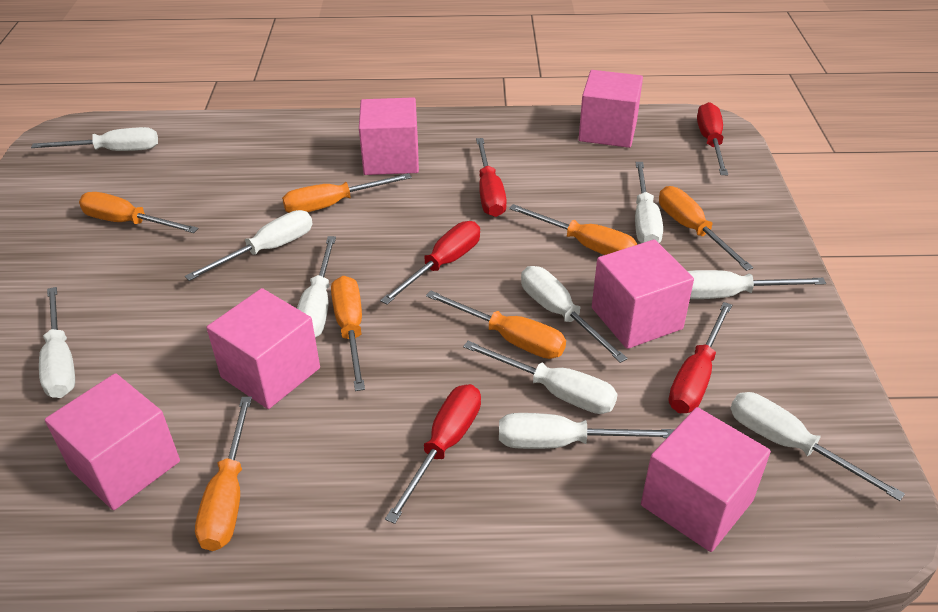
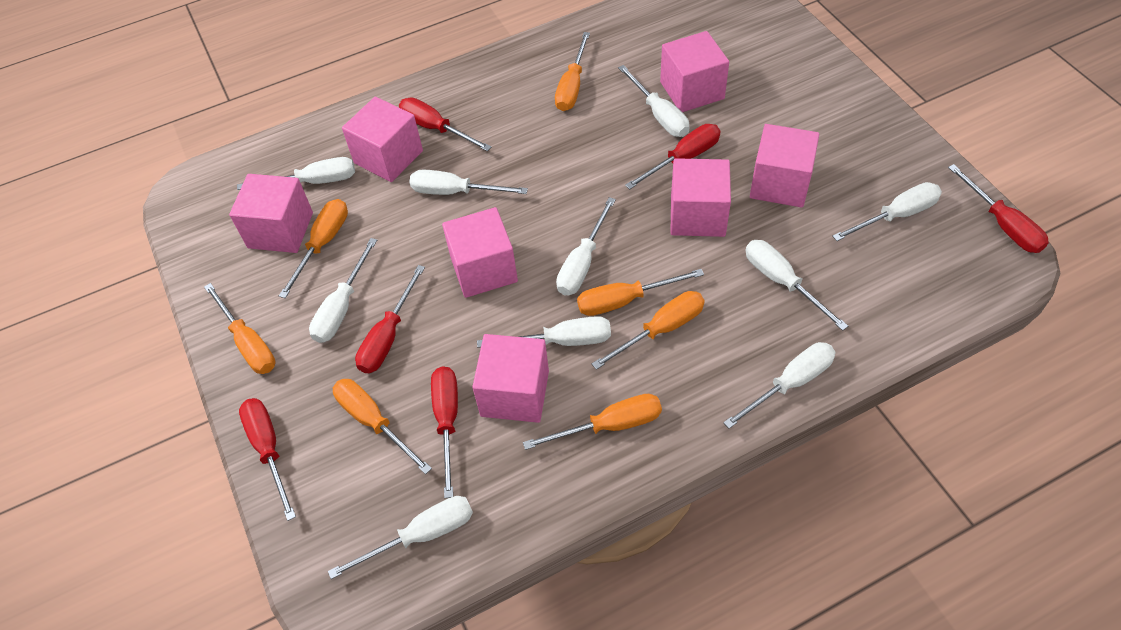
pink cube: [45,373,180,510] [207,288,320,409] [359,97,419,175] [579,70,643,148] [592,240,694,349] [641,407,771,552] = 6 -> [229,174,313,253] [342,97,423,182] [442,207,518,298] [472,334,549,423] [660,31,729,112] [671,158,731,237] [750,124,819,208] = 7
red screwdriver: [380,221,480,305] [385,384,481,524] [476,138,507,217] [669,302,732,413] [697,102,728,175] = 5 -> [239,398,296,521] [355,265,425,373] [399,98,491,151] [431,366,458,498] [625,124,721,190] [948,164,1049,253] = 6

